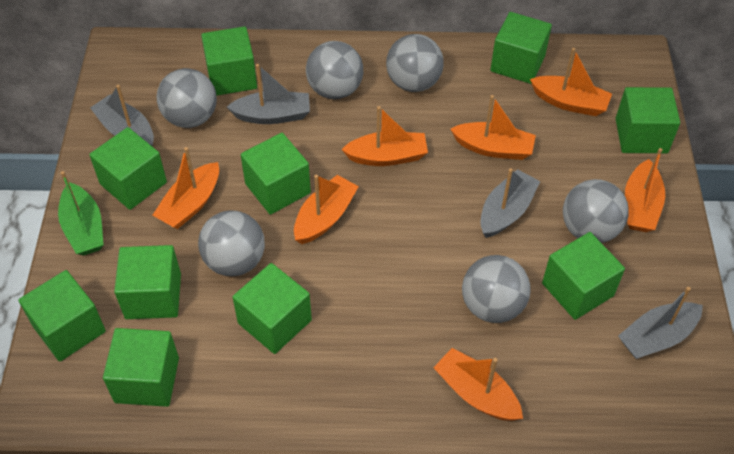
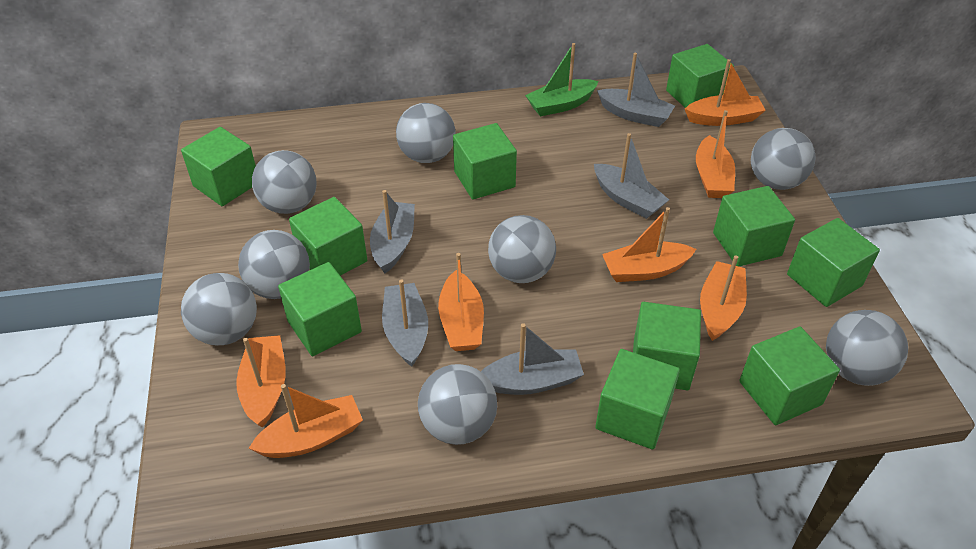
grey ball: [157,68,217,128] [198,211,265,276] [306,41,363,99] [386,34,444,92] [462,255,531,323] [563,179,629,243] = 6 -> [181,273,257,345] [238,230,310,299] [252,150,317,214] [396,103,456,163] [418,364,497,445] [488,215,556,283] [751,128,816,190] [826,310,908,386] = 8
grey boat: [90,85,154,146] [227,64,310,124] [480,168,540,238] [618,287,703,359] = 4 -> [370,190,415,274] [382,279,428,367] [481,323,584,395] [594,133,669,219] [597,53,675,127] = 5

